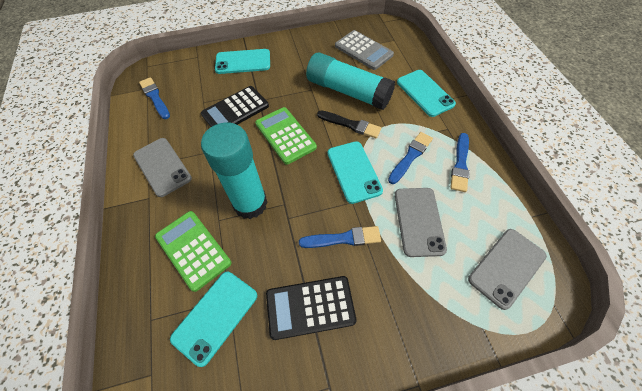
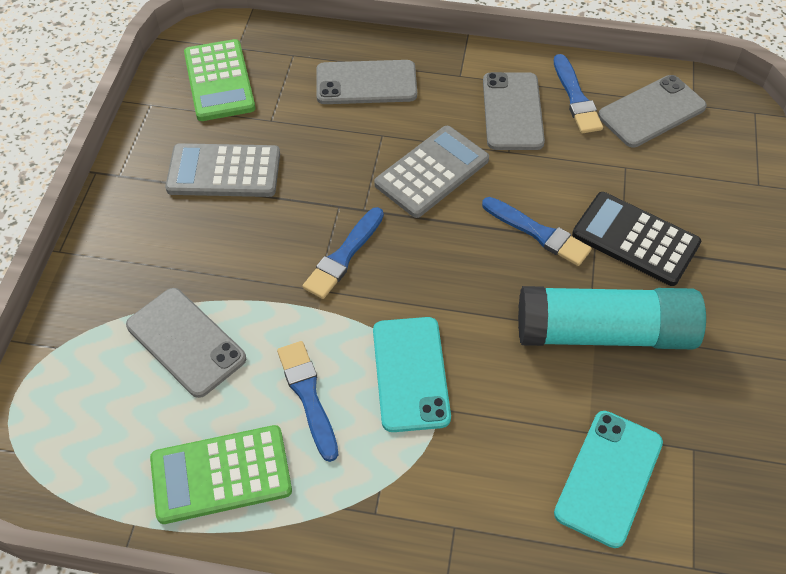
black brush: [317,111,381,138] = 1 -> none = 0
black calculator: [201,86,269,127] [266,276,357,340] = 2 -> [572,192,701,286] = 1
grey calculator: [335,30,394,70] = 1 -> [165,143,280,197] [374,126,489,218] = 2
grey phone: [133,138,192,197] [395,188,447,257] [468,229,547,310] = 3 -> [126,288,246,398] [316,60,417,104] [483,72,545,150] [598,75,707,147] = 4
turquoise glue stick: [201,123,268,219] [306,52,395,110] = 2 -> [518,286,706,349] = 1
turquoise phone: [170,272,257,367] [215,49,270,74] [327,141,383,204] [397,70,456,117] = 4 -> [373,317,451,432] [554,411,663,548] = 2

